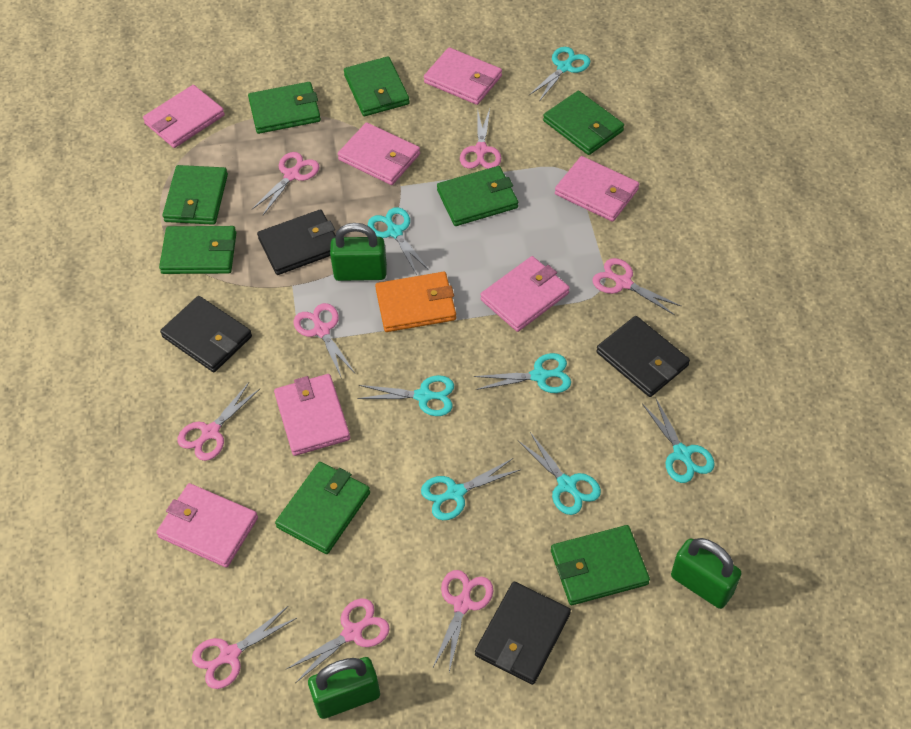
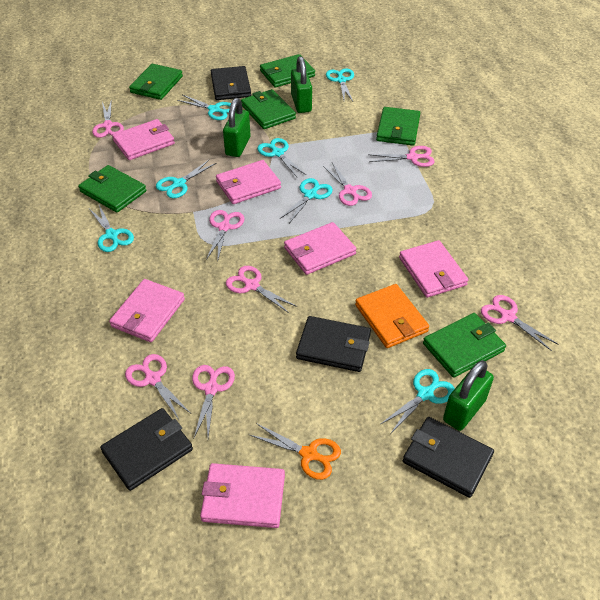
green wallet: [159,226,236,274] [163,165,228,225] [248,82,321,134] [275,462,370,554] [344,56,410,116] [437,166,518,226] [543,91,624,155] [551,525,650,605] = 8 -> [78,165,146,213] [129,64,183,100] [241,89,296,129] [260,54,315,87] [376,107,420,146] [423,313,506,378] = 6
orange scissors: none = 0 -> [250,423,341,480] = 1
pink wallet: [143,85,225,148] [156,483,258,568] [274,374,350,456] [338,123,420,185] [424,47,502,105] [480,256,570,332] [555,156,639,222] = 7 -> [109,279,185,342] [112,119,175,160] [200,463,285,528] [216,160,281,204] [284,222,356,275] [399,240,468,298] = 6

